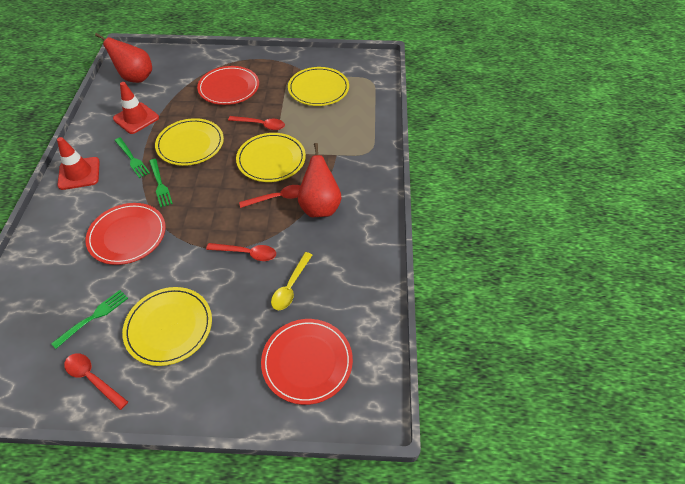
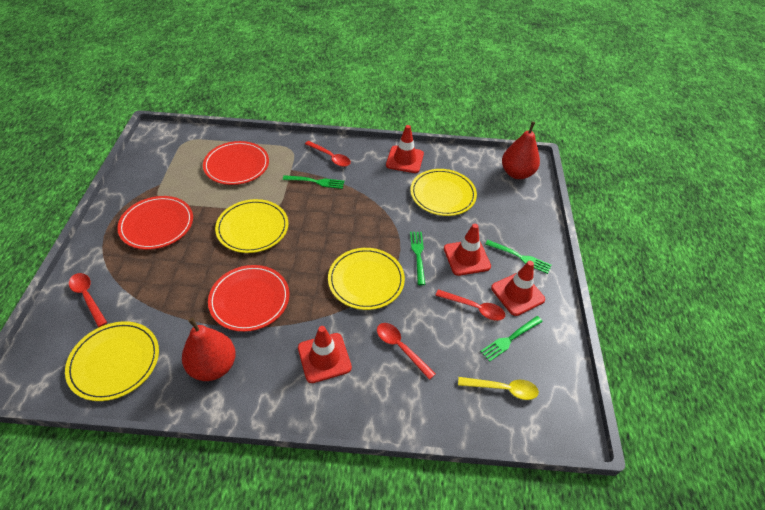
green fork: [51,290,128,349] [114,138,150,178] [149,159,173,207] = 3 -> [283,175,344,189] [410,232,425,285] [480,316,543,362] [485,240,552,274] = 4
red traffic cone: [57,137,100,190] [113,82,159,134] = 2 -> [298,326,352,383] [386,125,424,173] [444,224,491,276] [491,261,545,316] = 4

